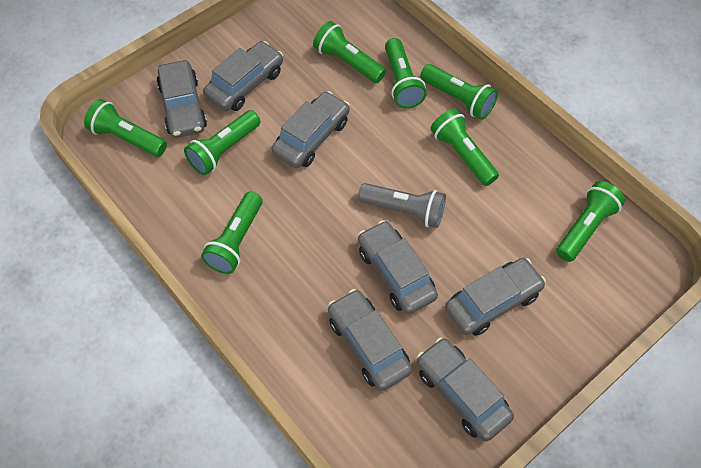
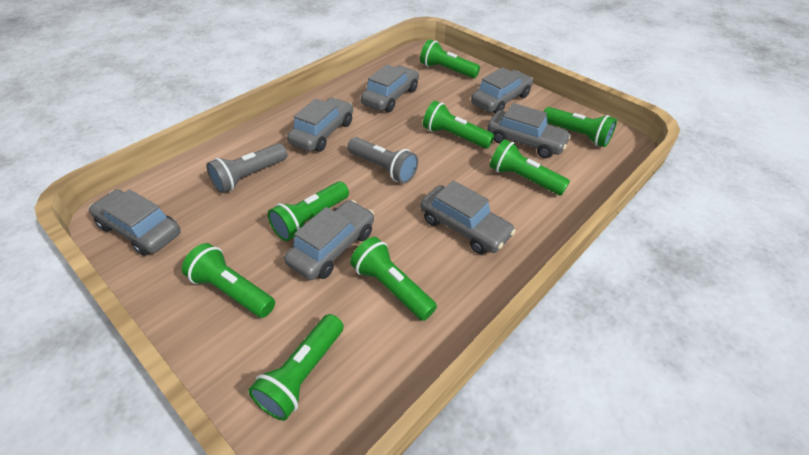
grey flashlight: [358,183,446,228] = 1 -> [206,143,287,193] [347,137,418,184] = 2

